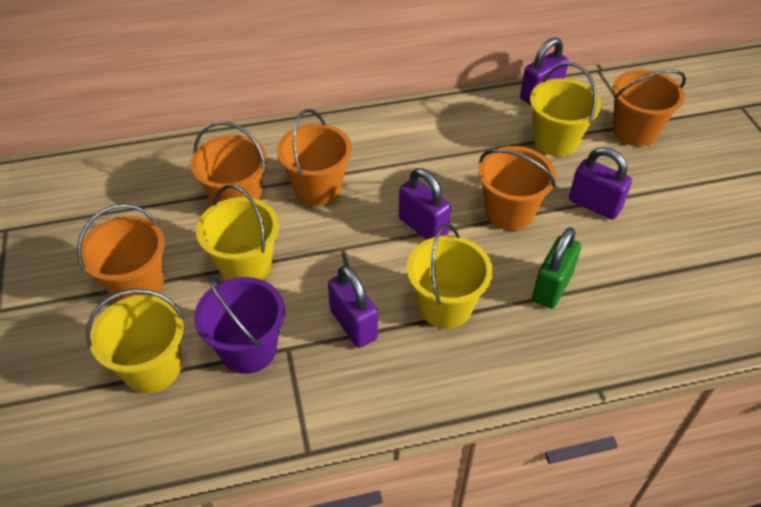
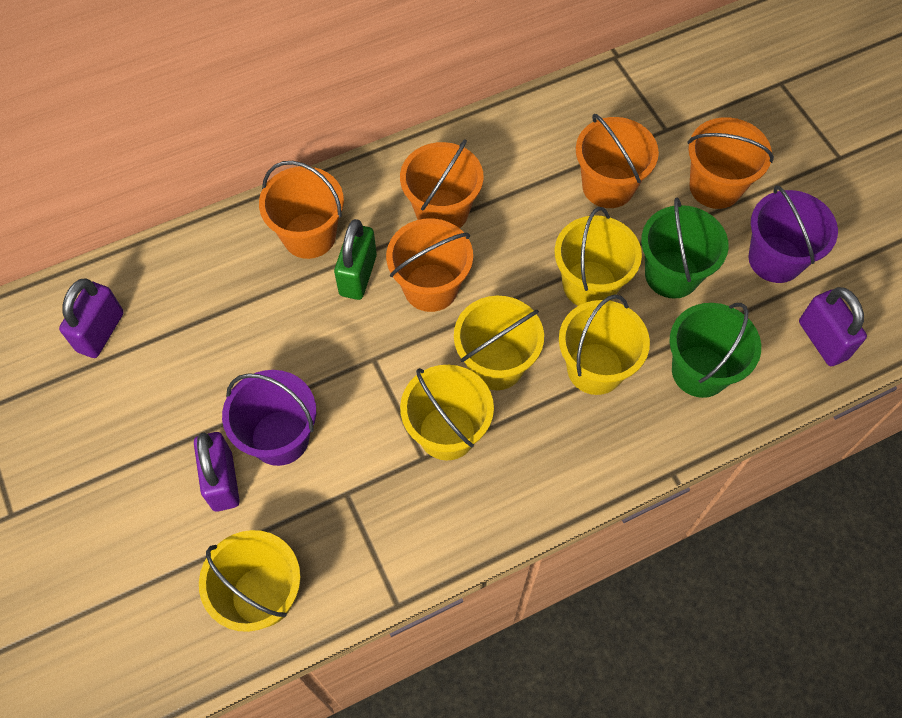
green bucket: none = 0 -> [641,197,729,299] [670,303,761,398] = 2
purple bucket: [194,276,285,374] = 1 -> [222,370,316,466] [748,185,838,283] = 2
purple padlock: [328,265,378,348] [399,168,451,240] [520,37,569,105] [569,147,632,220] = 4 -> [59,279,124,358] [194,432,240,511] [799,287,867,366] = 3
yellow bucket: [86,289,184,393] [196,184,279,280] [407,223,493,328] [530,62,602,156] = 4 -> [199,530,301,632] [400,365,494,460] [454,296,544,390] [555,207,642,306] [559,294,650,395] = 5

